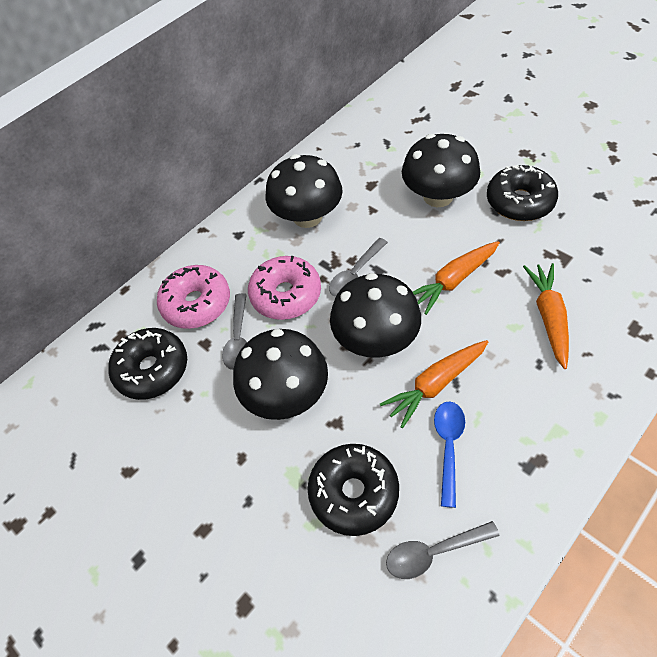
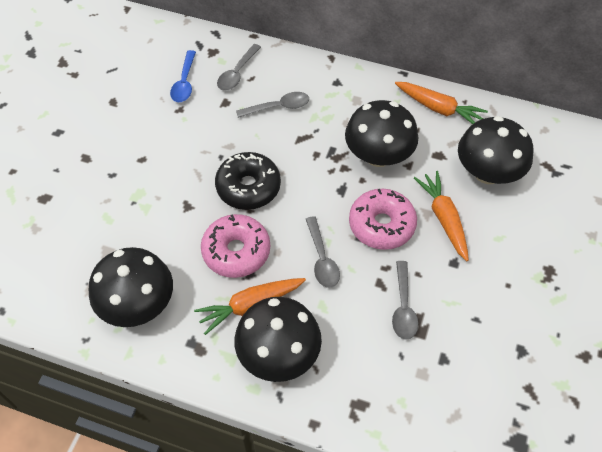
black donut: [108,328,187,400] [308,444,399,536] [487,165,558,221] = 3 -> [215,152,281,210] = 1
grey spoon: [222,293,247,370] [329,238,388,297] [386,521,500,579] = 3 -> [217,44,261,91] [236,92,309,118] [306,216,340,288] [392,261,418,340] = 4

